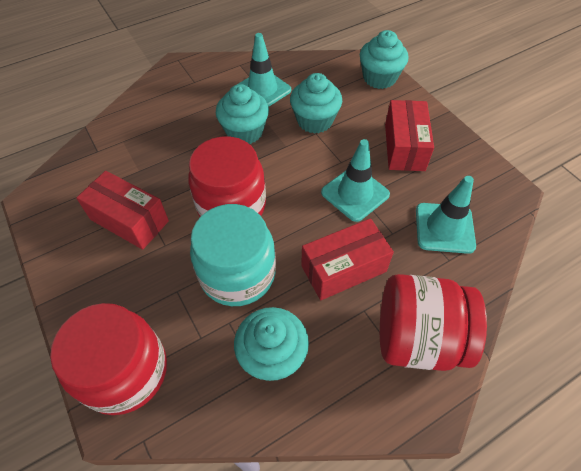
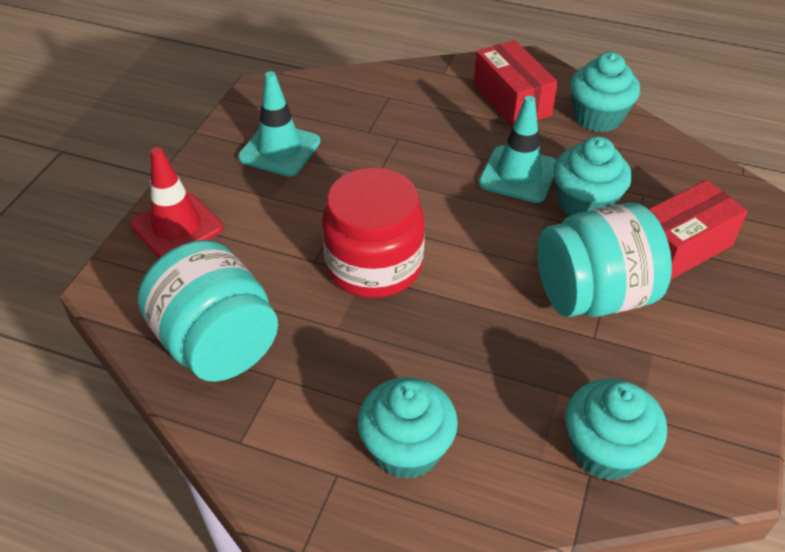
red box: [76,171,169,250] [301,218,394,300] [385,100,434,171] = 3 -> [474,40,558,127] [648,180,748,279] = 2
red jar: [50,303,167,415] [188,137,266,217] [380,274,487,371] = 3 -> [322,167,425,298] = 1
red traffic cone: none = 0 -> [130,147,223,258] = 1
turquoise jar: [190,204,276,306] = 1 -> [138,240,278,382] [537,203,672,317] = 2
turquoise traffic cone: [238,33,291,107] [321,139,390,222] [416,176,476,254] = 3 -> [238,71,321,177] [479,96,557,203] = 2

